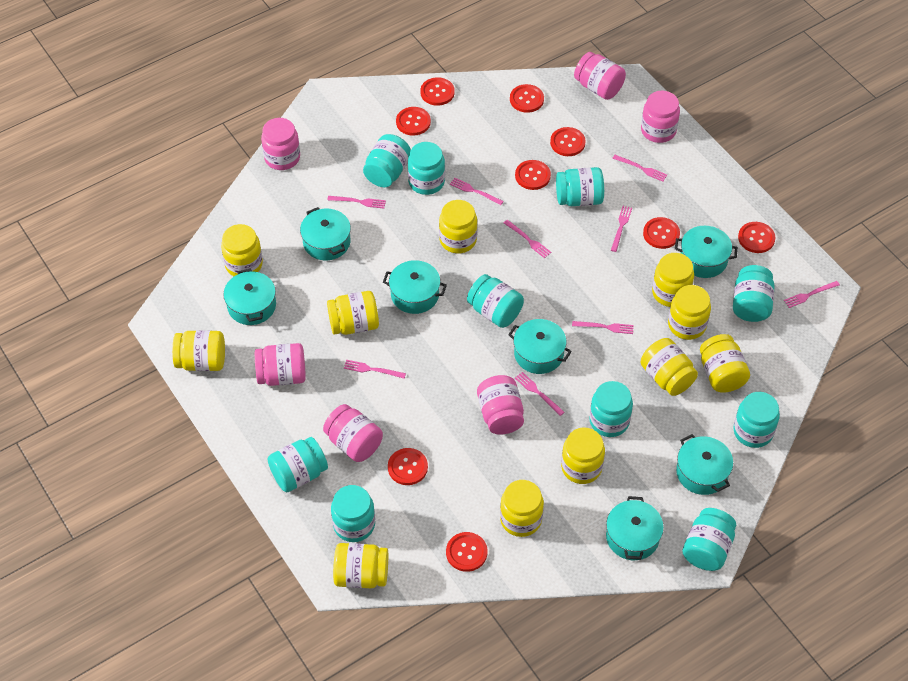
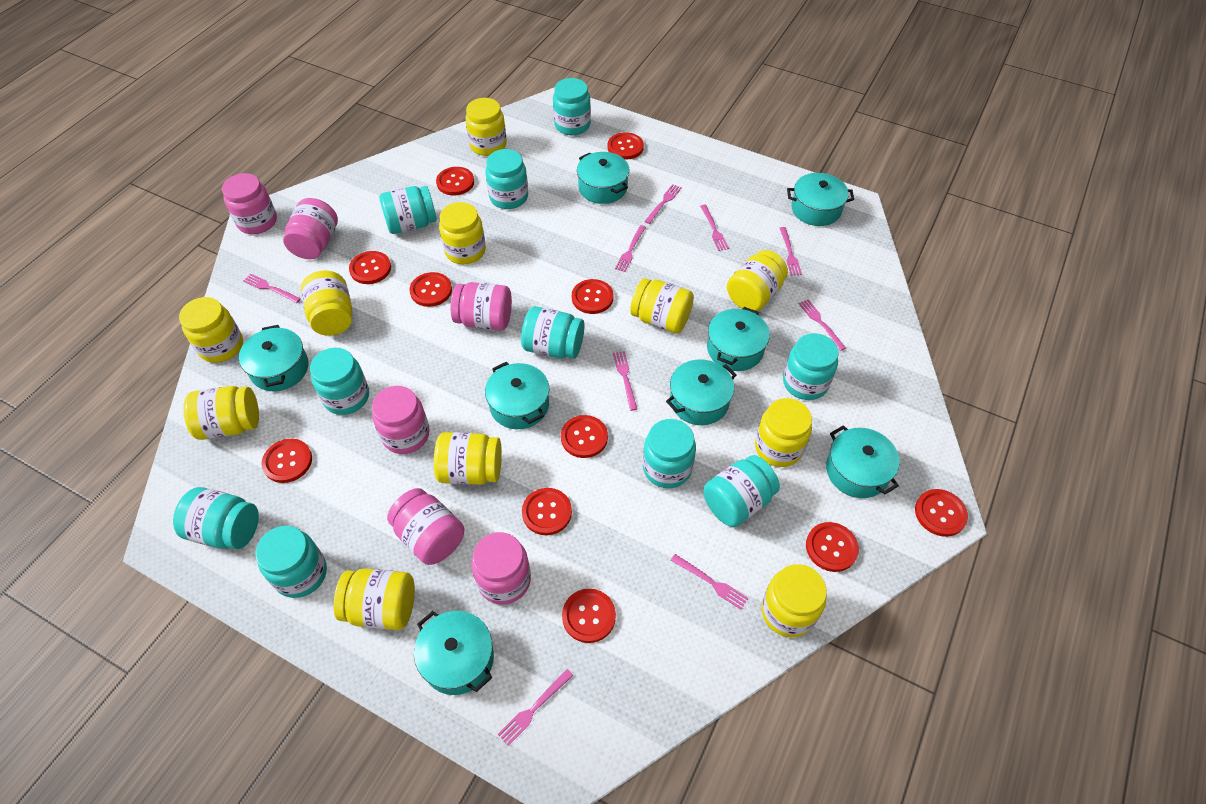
red button: [388,448,428,485] [396,107,431,136] [420,77,455,106] [446,532,487,572] [510,84,544,113] [515,160,551,190] [550,127,586,156] [643,217,680,249] [738,222,775,253] = 9 -> [261,439,312,483] [349,251,391,284] [409,272,452,307] [436,167,474,195] [522,488,572,535] [561,415,608,458] [562,589,616,643] [572,279,613,314] [607,132,644,160] [806,522,859,572] [915,489,968,537] = 11
turquoise pot: [223,269,276,325] [300,207,351,260] [383,260,447,314] [508,319,572,374] [606,496,664,560] [675,226,738,278] [676,434,733,495] = 7 -> [239,325,309,391] [414,611,494,695] [485,362,549,429] [577,152,629,204] [666,359,736,425] [707,307,770,371] [787,173,854,226] [826,425,900,498] = 8

